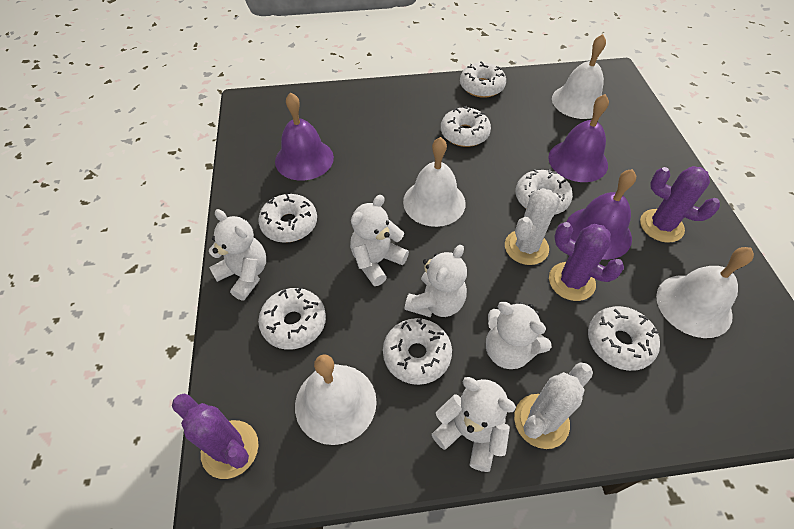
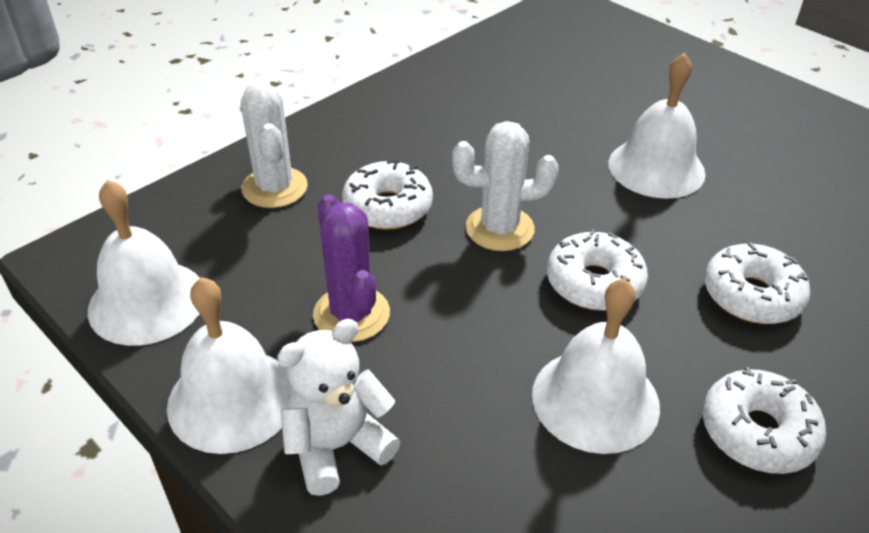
purple bell: [275,92,334,181] [548,94,609,182] [566,169,636,260] = 3 -> none = 0
purple cactus: [172,393,259,479] [549,222,624,301] [640,166,720,243] = 3 -> [313,195,390,342] = 1
white donut: [258,194,317,243] [258,288,326,350] [383,318,452,385] [441,106,491,147] [460,61,506,98] [515,169,573,215] [588,306,660,371] = 7 -> [342,160,433,230] [547,229,648,311] [703,367,826,474] [704,242,810,324] = 4
white teddy bear: [209,209,266,301] [350,195,409,286] [404,245,467,317] [432,377,516,472] [486,302,551,369] = 5 -> [277,319,400,496] = 1

